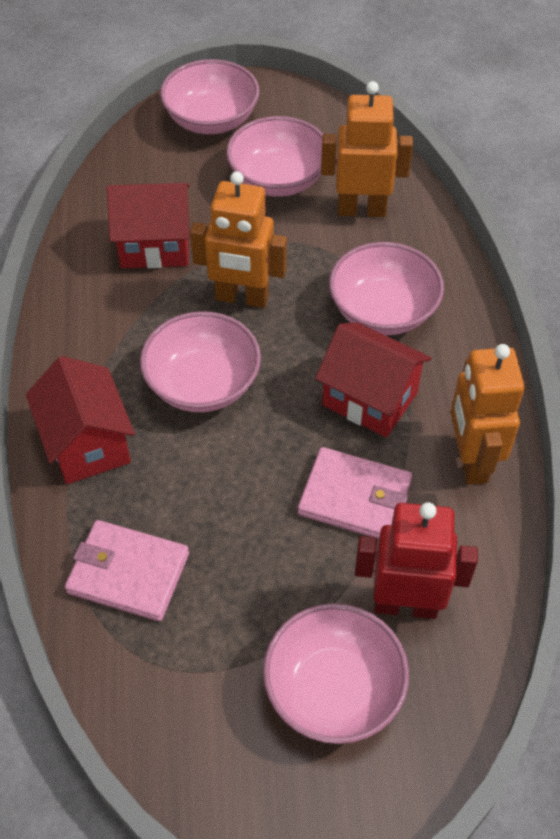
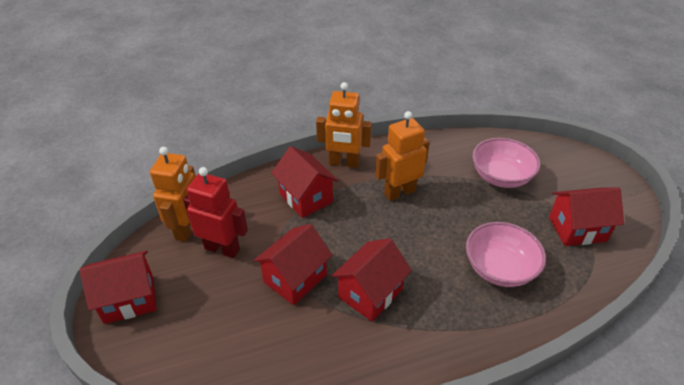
pink bowl: [140,311,261,412] [160,59,259,134] [226,116,323,197] [263,603,409,744] [329,242,444,335] = 5 -> [466,222,546,287] [472,138,540,188] = 2
pink wallet: [65,520,189,621] [298,447,412,539] = 2 -> none = 0
red house: [26,356,135,484] [107,183,190,268] [315,323,432,438] = 3 -> [79,251,157,324] [254,224,332,305] [271,146,338,218] [332,238,412,322] [549,188,624,246] = 5

